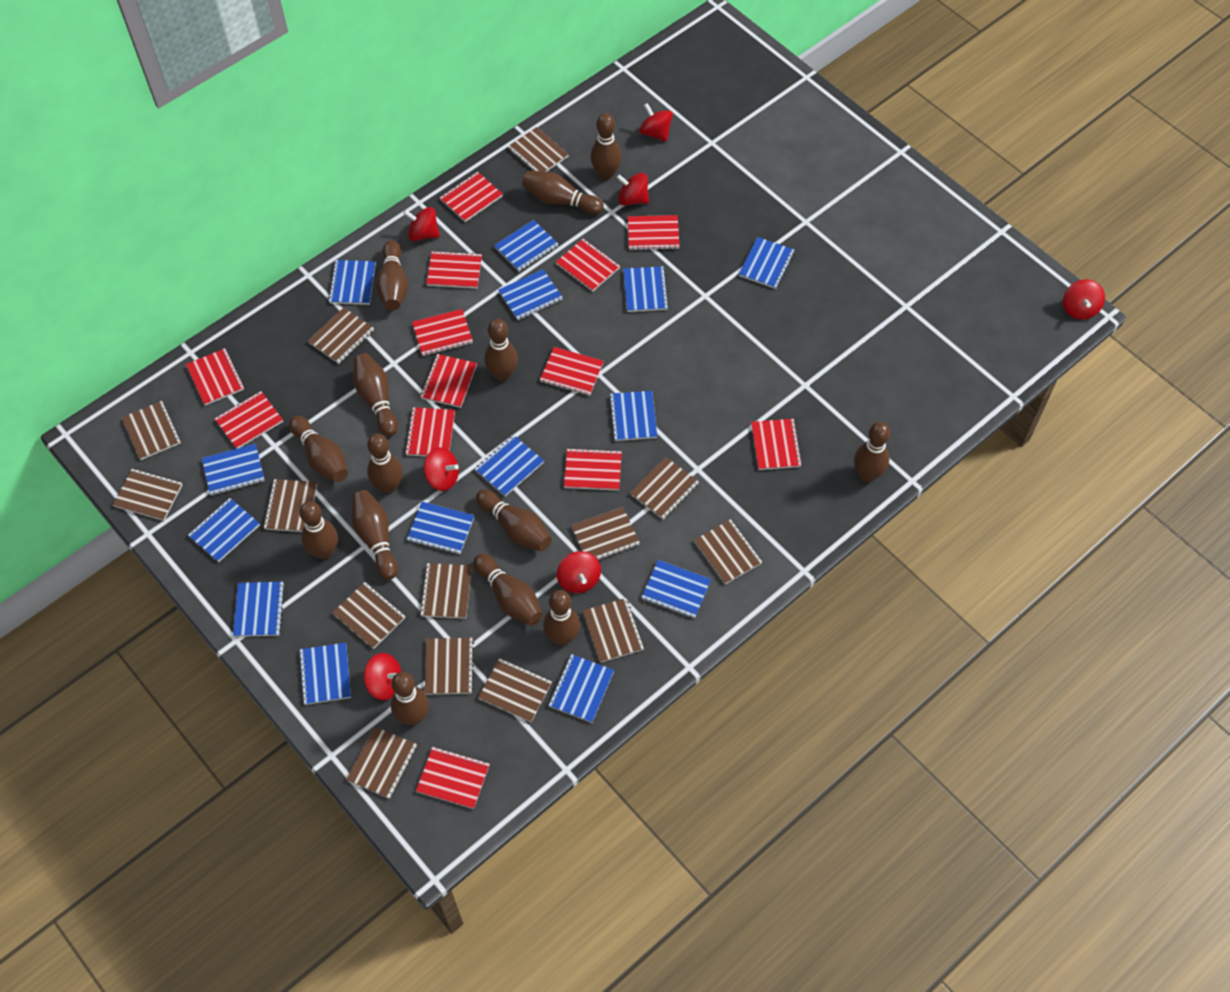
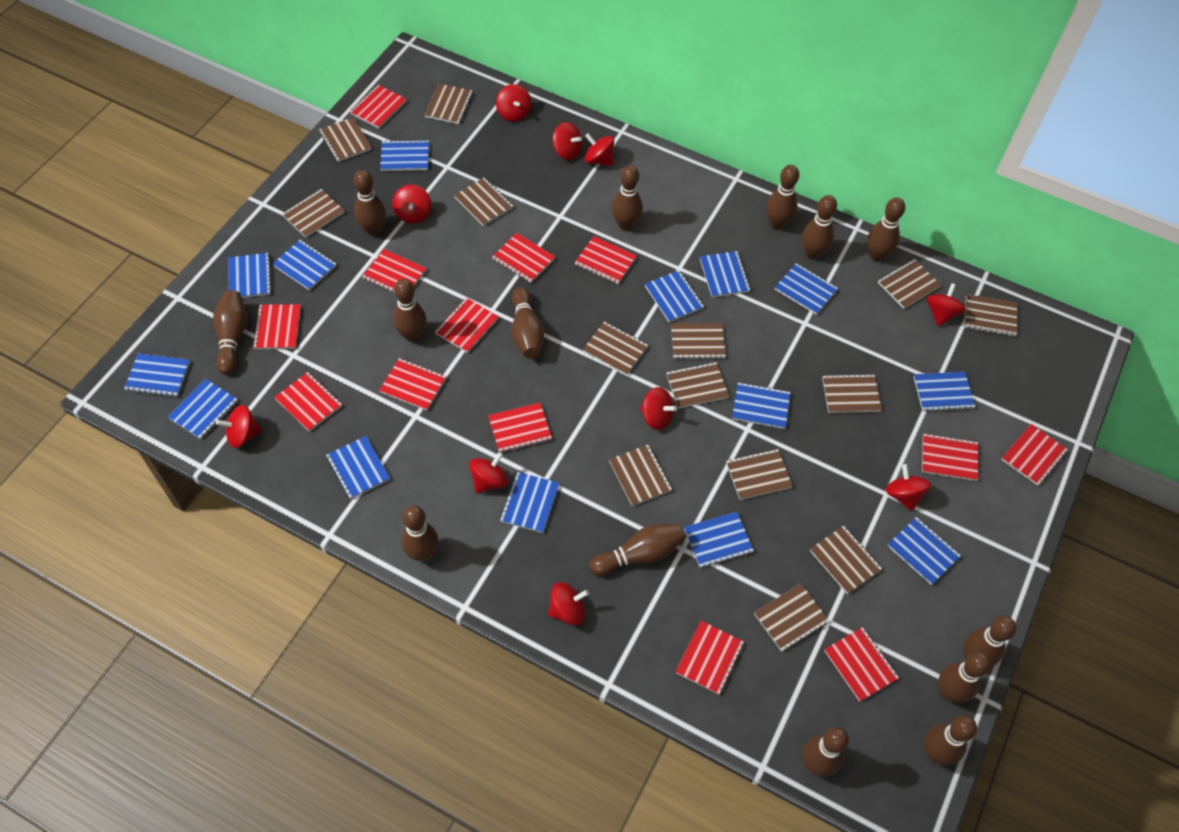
red spinning top: [364,653,402,700] [403,207,440,241] [424,447,459,491] [557,551,601,593] [616,173,649,206] [639,103,673,142] [1063,279,1105,320] = 7 -> [216,405,262,448] [392,185,431,223] [469,452,508,493] [496,84,532,122] [548,582,589,625] [552,122,582,160] [585,133,614,166] [640,387,677,430] [886,464,931,511] [926,283,966,326] = 10

